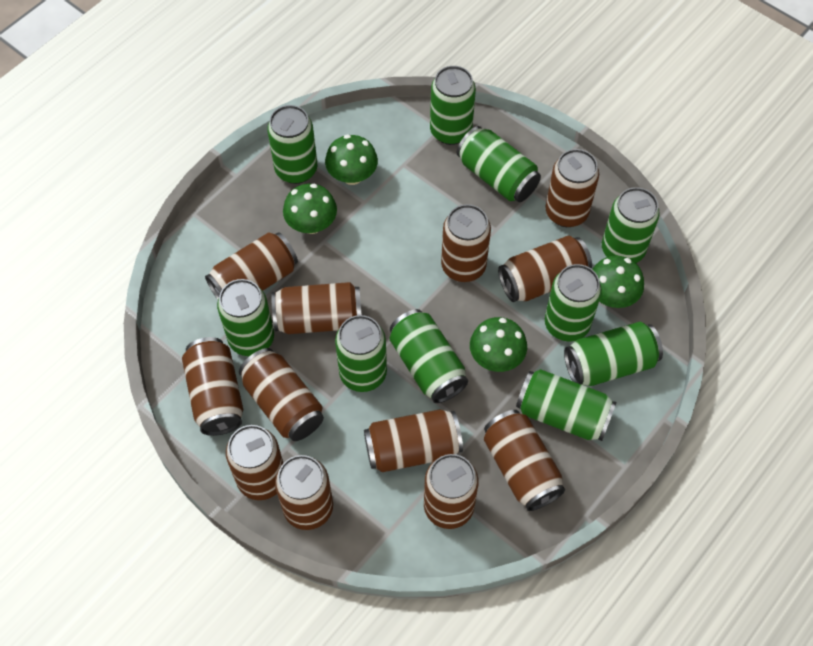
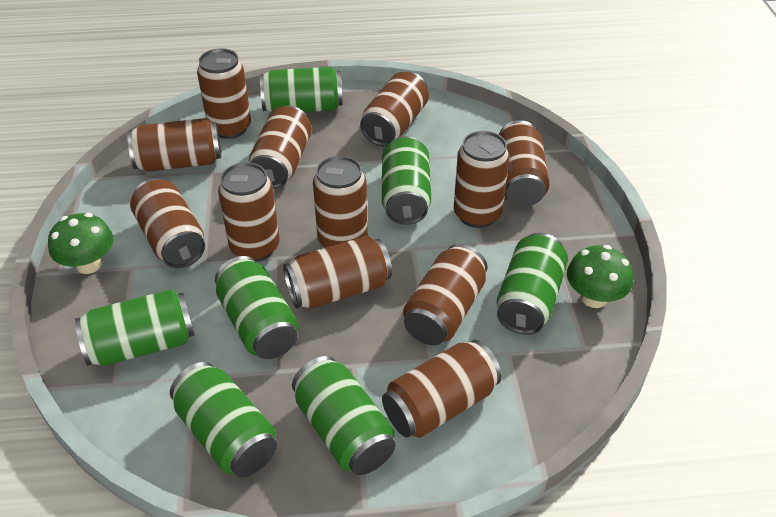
green can: [217,279,274,356] [267,105,317,184] [335,315,387,392] [390,309,468,403] [430,66,476,145] [457,126,541,202] [516,369,616,441] [545,264,602,341] [564,322,663,386] [602,187,660,263] = 10 -> [75,289,194,366] [170,362,277,477] [215,256,299,359] [260,67,343,112] [292,356,395,475] [382,136,431,225] [497,233,568,335] = 7
green mushroom: [283,184,337,234] [325,135,378,185] [470,317,527,372] [592,256,644,308] = 4 -> [48,213,113,274] [567,245,633,308] = 2

